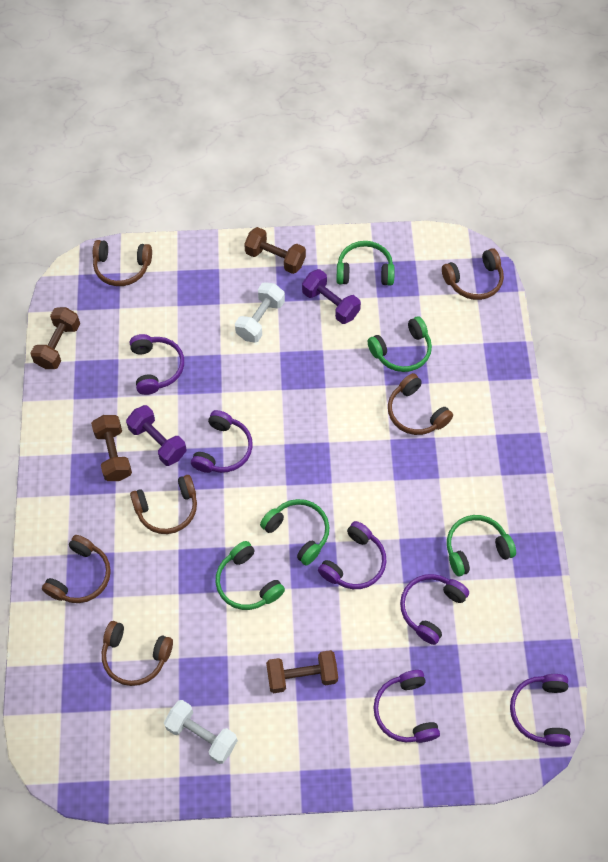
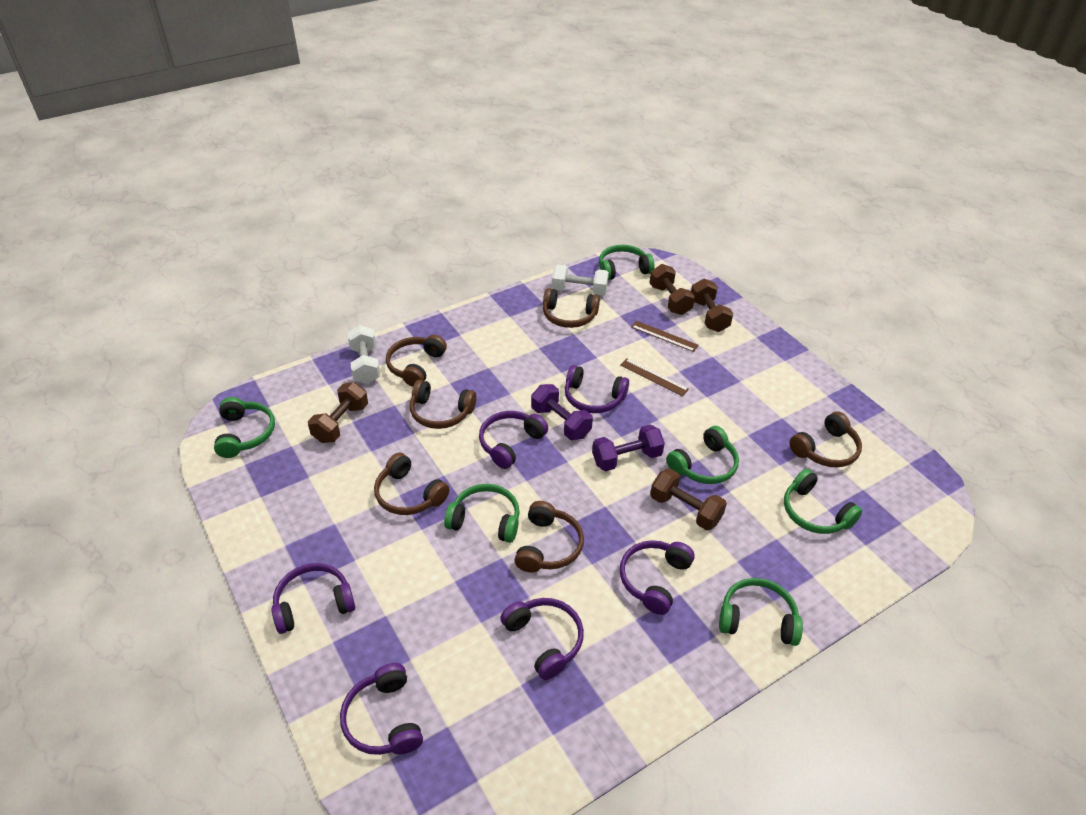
brown ruler: none = 0 -> [620,359,689,396] [631,321,699,352] = 2
green headphones: [216,541,285,610] [260,499,329,566] [337,241,395,286] [368,316,432,372] [447,515,516,576] = 5 -> [214,397,275,458] [444,484,520,543] [599,245,655,280] [666,426,739,484] [719,578,803,646] [784,469,862,534] = 6

